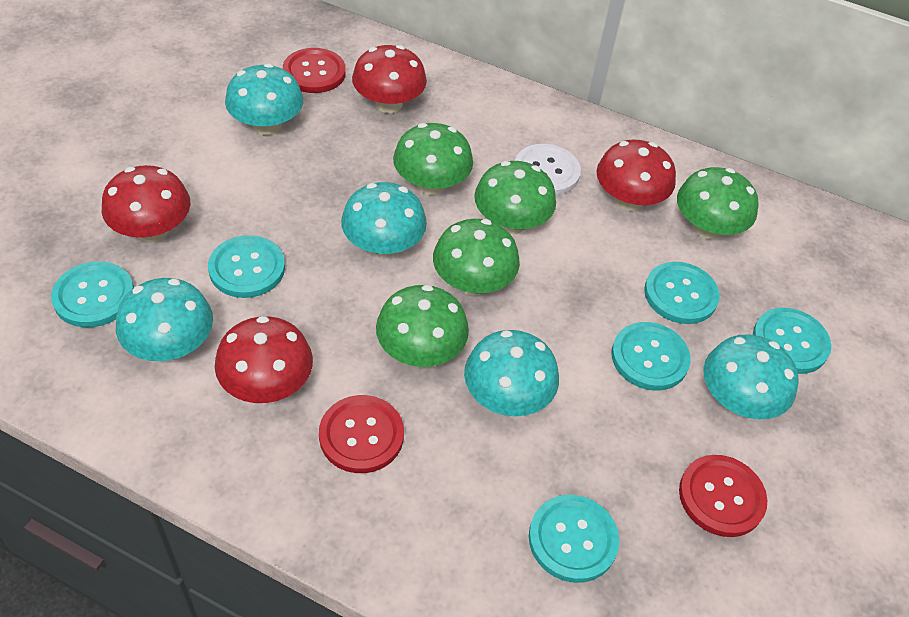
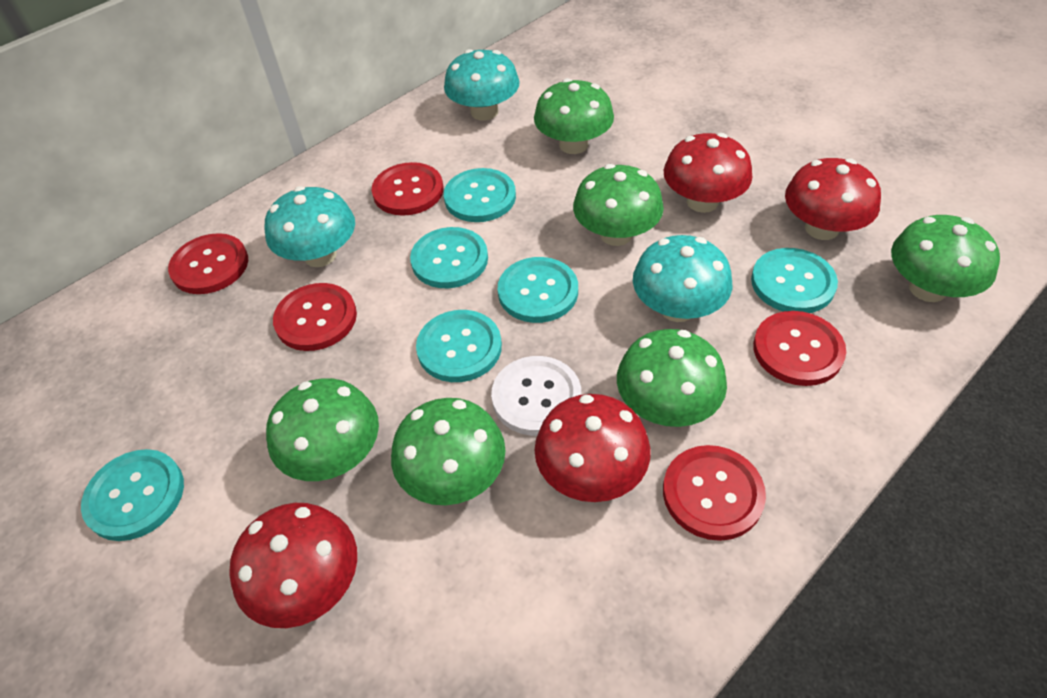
green mushroom: [376,285,469,367] [393,123,473,195] [433,219,520,296] [474,161,556,234] [677,167,758,239] = 5 -> [266,378,379,481] [391,398,506,505] [534,78,614,154] [573,164,664,246] [617,329,727,427] [891,215,1000,302] = 6
red button: [283,48,346,93] [319,395,404,473] [679,455,767,537] = 3 -> [168,233,248,294] [273,283,357,351] [372,162,443,216] [663,445,766,541] [753,311,846,386] = 5
turquoise mushroom: [116,278,213,361] [225,63,303,135] [341,182,427,258] [464,330,559,416] [703,335,799,419] = 5 -> [264,186,355,267] [444,49,520,120] [633,235,732,322] = 3

